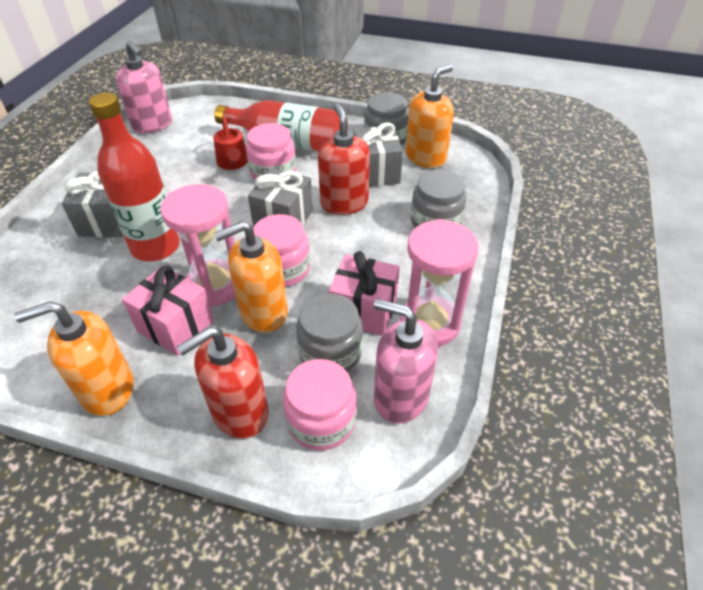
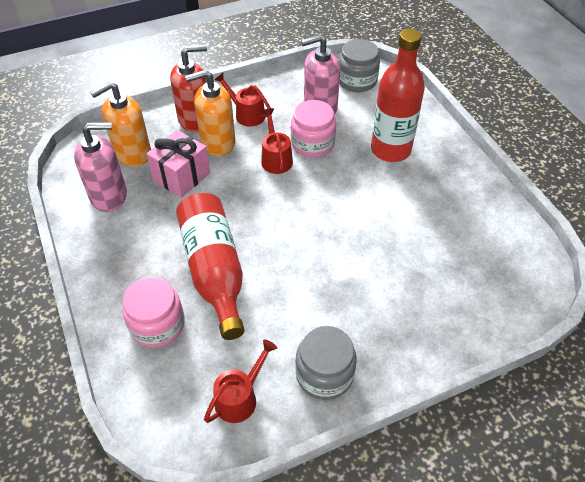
grey gift: [62,170,123,237] [248,168,313,227] [353,122,403,187] = 3 -> none = 0
grey jar: [296,293,363,372] [364,92,409,145] [411,170,466,228] = 3 -> [295,326,357,400] [339,39,380,92] = 2
orange soap dispenser: [14,301,134,416] [214,221,288,332] [406,65,454,168] = 3 -> [90,82,151,167] [185,70,235,156] = 2
pink gift: [122,265,214,356] [329,251,400,336] = 2 -> [146,130,210,198] = 1
pink hourglass: [160,184,236,307] [400,219,479,347] = 2 -> none = 0
pink jar: [246,123,296,180] [253,214,310,287] [283,359,357,450] = 3 -> [123,277,185,348] [291,100,336,158] = 2
red soap dispenser: [177,327,269,439] [318,103,370,215] = 2 -> [170,45,207,132] = 1
red watering can: [213,116,248,170] = 1 -> [204,339,277,423] [214,73,272,127] [261,108,293,174] = 3

